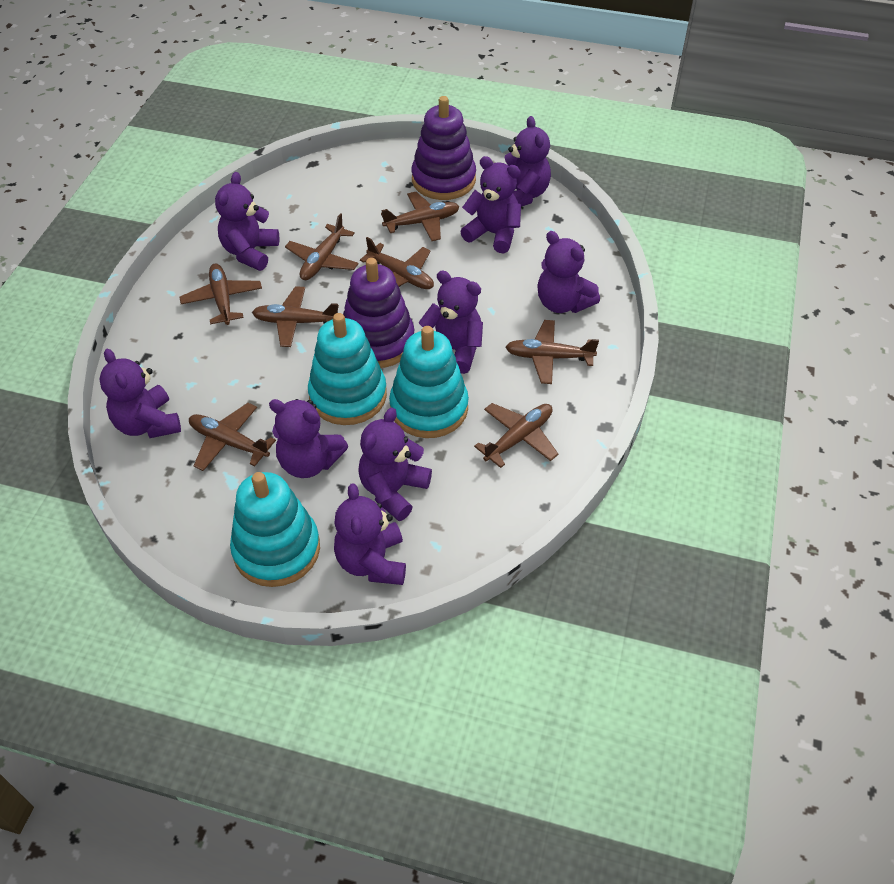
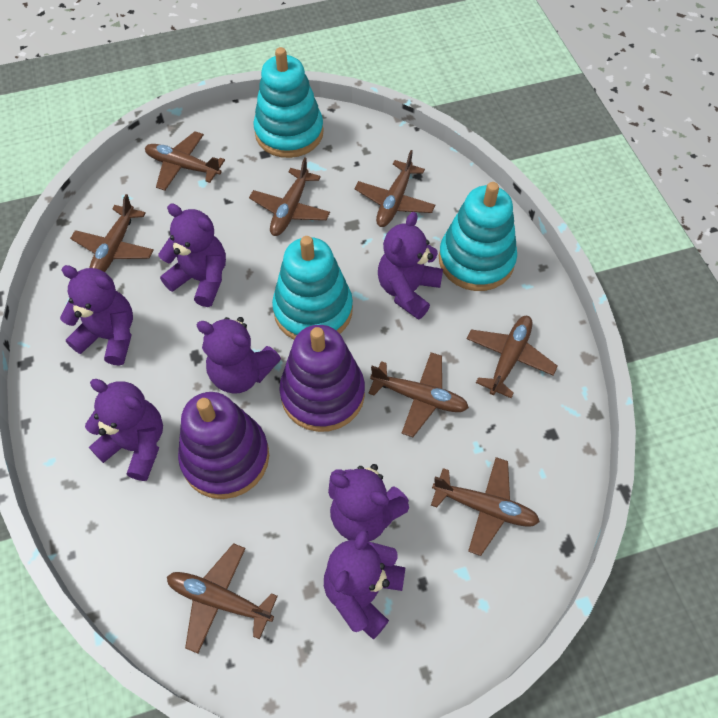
purple teddy bear: [100,349,181,438] [215,172,279,271] [269,399,348,478] [334,483,406,585] [358,408,432,521] [419,270,483,374] [460,156,521,253] [505,116,551,207] [537,231,600,313] = 9 -> [60,265,133,365] [85,379,163,481] [158,203,226,307] [197,317,281,394] [324,530,405,639] [328,464,409,542] [378,212,443,320] = 7

